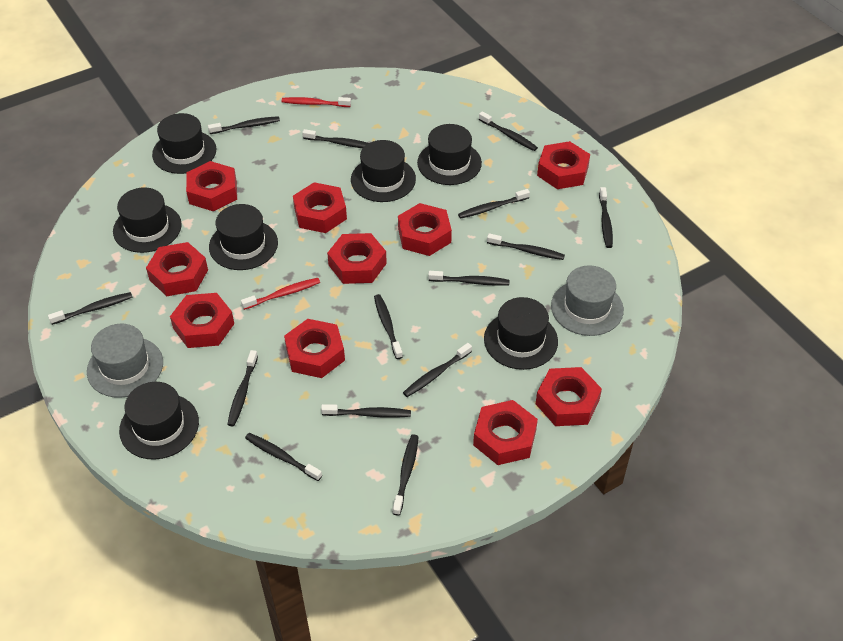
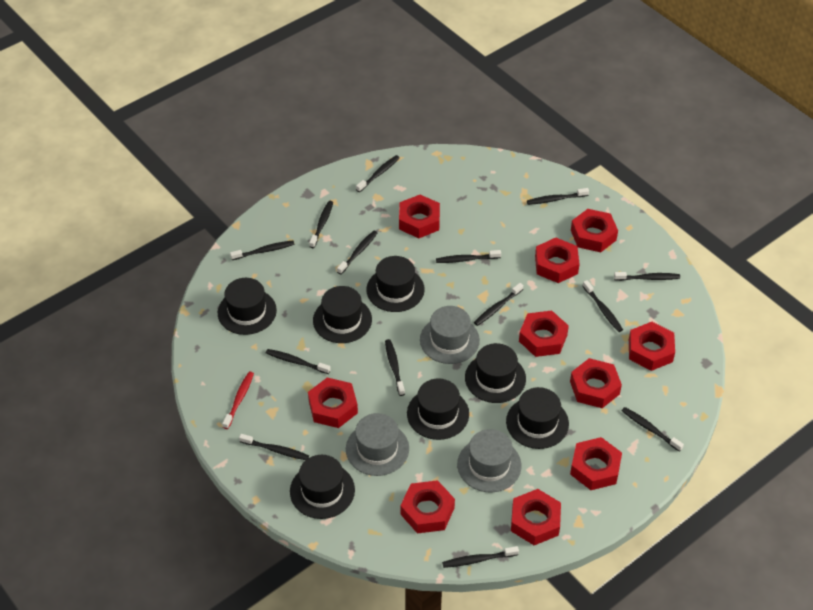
grey hat: [87,324,163,398] [551,265,624,336] = 2 -> [346,413,409,476] [420,306,480,364] [457,429,521,493] = 3
red toothbrush: [241,278,320,310] [282,97,351,107] = 2 -> [222,372,254,429] = 1

